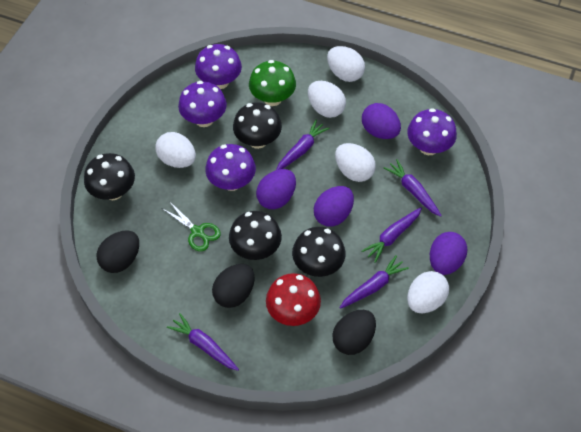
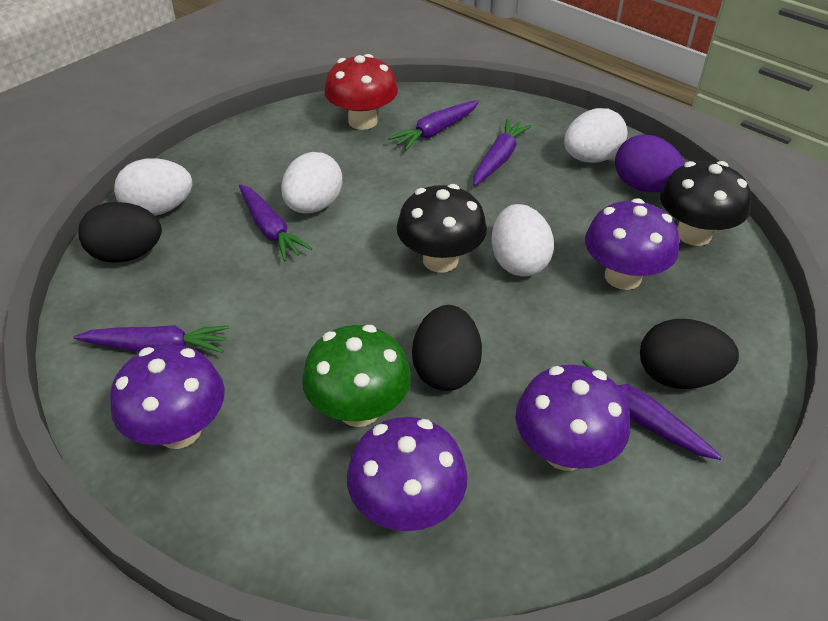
black mushroom: [84,153,135,200] [229,211,282,260] [233,102,282,149] [292,227,346,277] = 4 -> [397,184,487,272] [660,161,751,246] = 2
green scissors: [162,201,221,251] = 1 -> none = 0
purple egg: [256,169,296,209] [314,186,354,227] [362,103,401,139] [430,232,467,275] = 4 -> [615,135,685,192] = 1
white egg: [156,132,196,168] [308,81,346,118] [327,46,365,82] [335,143,376,182] [407,271,449,313] = 5 -> [114,158,193,216] [281,152,342,214] [492,204,554,277] [564,108,627,163] = 4

